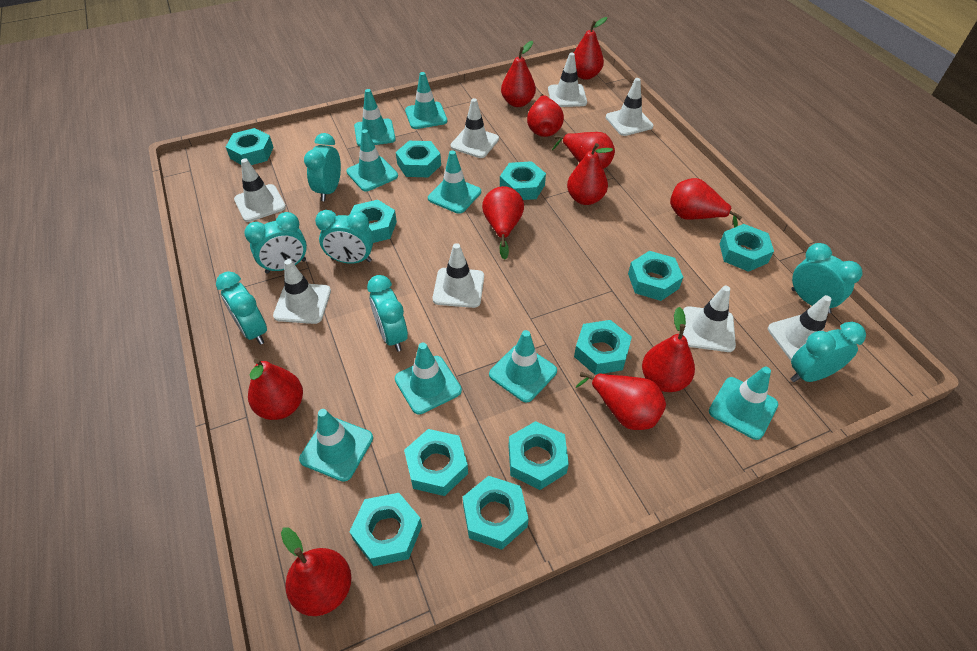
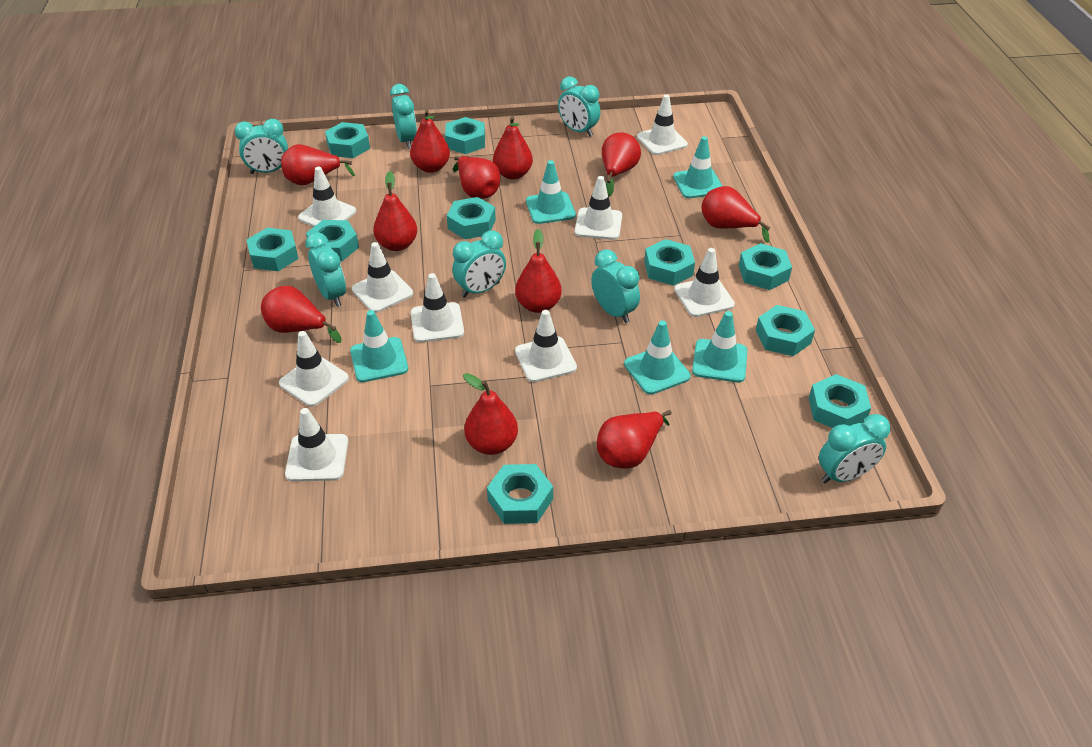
turquoise nut: [226,128,274,165] [349,493,422,566] [350,200,397,243] [396,141,441,177] [404,429,468,496] [463,476,529,550] [500,161,546,200] [508,421,569,490] [574,320,632,375] [628,251,683,301] [720,224,774,272] = 11 -> [247,228,299,271] [306,220,359,261] [325,122,370,158] [445,117,485,154] [447,197,496,239] [487,464,553,524] [644,239,695,286] [739,243,792,290] [756,305,815,356] [809,374,871,428] = 10
turquoise traffic cone: [299,409,373,482] [346,129,398,191] [354,89,396,146] [395,343,462,415] [405,72,447,129] [428,150,481,214] [489,330,557,402] [709,367,778,440] = 8 -> [350,310,408,382] [526,160,576,224] [624,320,691,395] [673,136,722,198] [692,311,747,383] = 5
white traffic cone: [234,158,286,222] [273,259,331,324] [433,243,484,308] [451,98,499,158] [548,53,587,107] [606,78,653,136] [683,286,736,352] [768,295,831,360] = 8 -> [279,331,349,407] [285,408,348,481] [298,167,356,227] [352,242,413,313] [411,273,464,343] [515,310,577,382] [575,176,622,240] [637,94,688,155] [674,248,735,317] = 9

